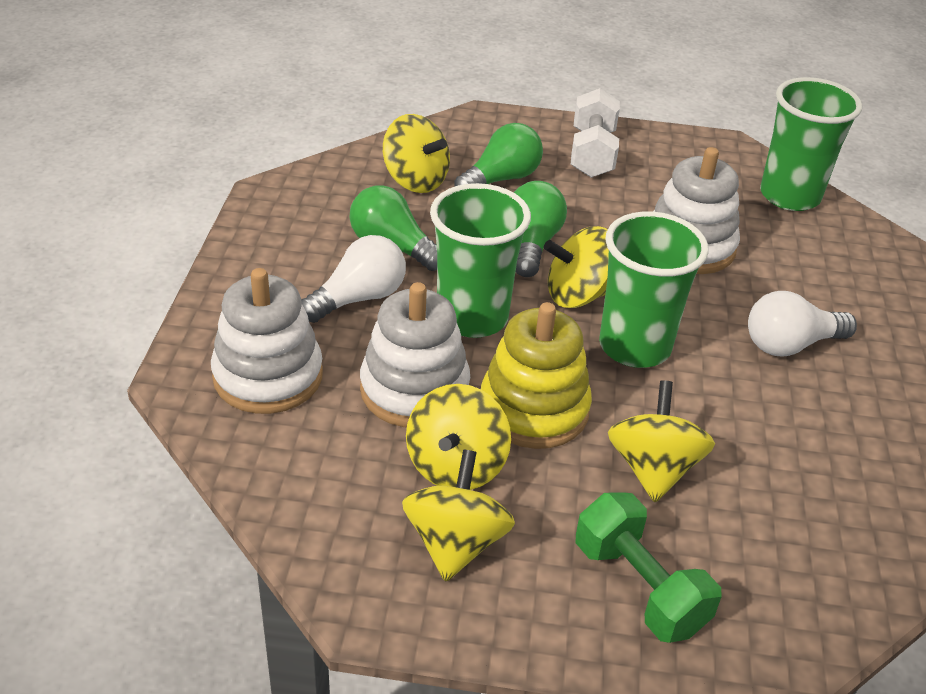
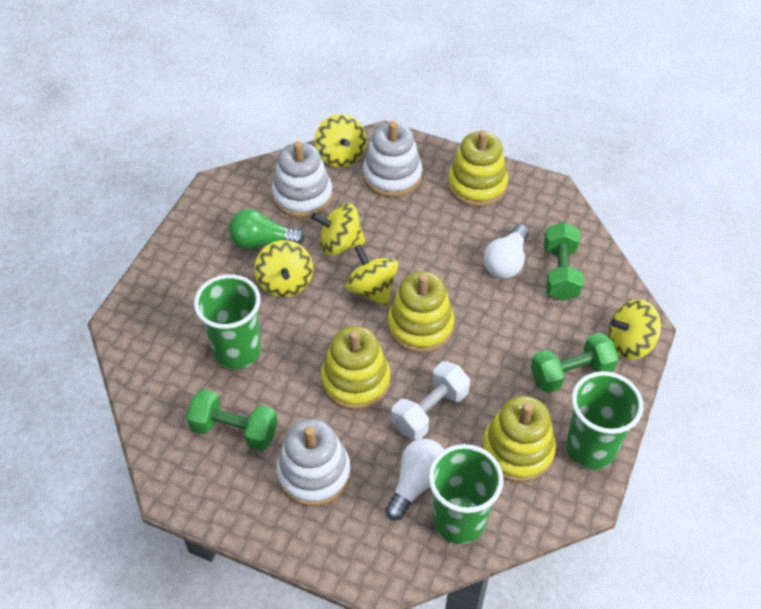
green dumbbell: [576,492,722,643] = 1 -> [186,389,278,451] [531,332,619,393] [544,222,584,301] = 3
green light bulb: [350,186,437,271] [455,123,543,186] [514,181,567,277] = 3 -> [229,209,305,249] = 1
yellow stacking toy: [481,302,592,449] = 1 -> [321,326,390,410] [388,271,454,353] [448,130,508,207] [482,396,556,482] = 4

